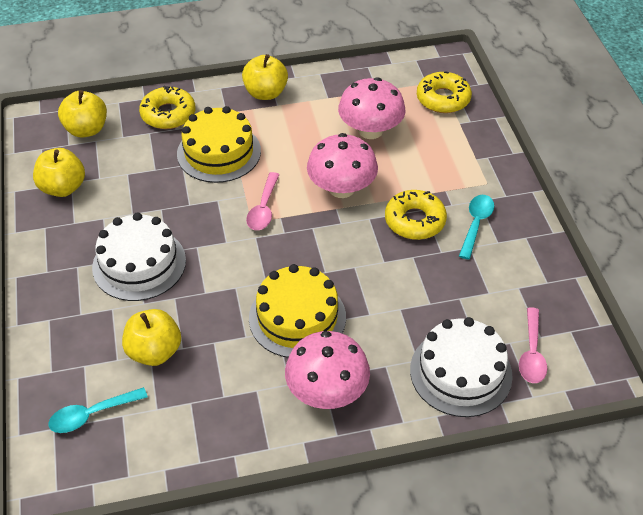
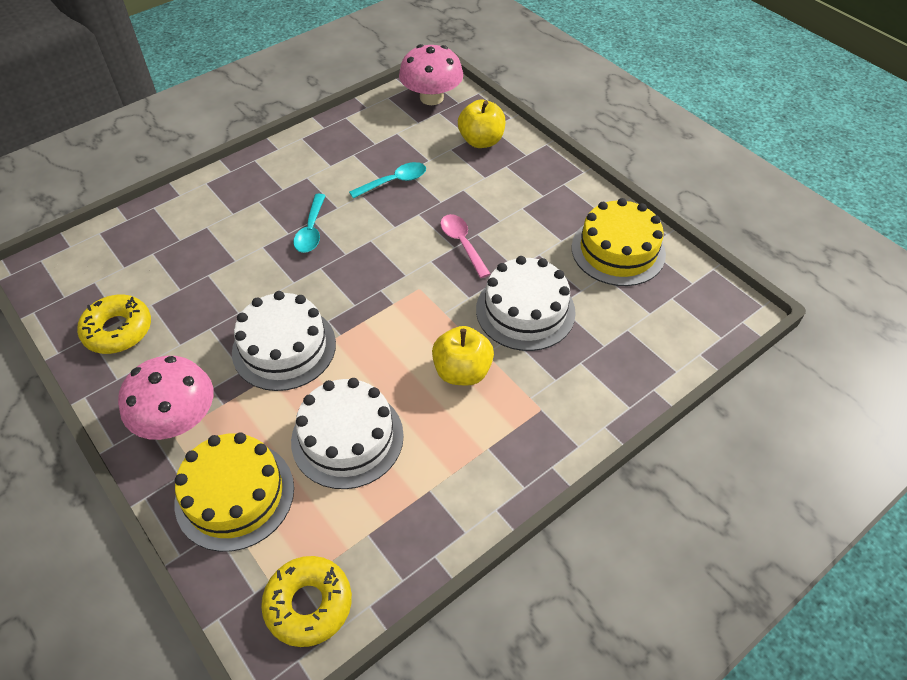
pink mushroom: [285,331,370,409] [307,133,378,198] [338,77,405,139] = 3 -> [118,356,213,440] [399,44,463,105] = 2
pink spoon: [246,172,280,230] [519,307,547,383] = 2 -> [440,214,490,278] = 1
white cake: [92,212,186,301] [410,317,513,417] = 2 -> [232,291,336,391] [291,378,404,489] [476,256,576,351] = 3
yellow apple: [33,148,85,197] [58,90,107,137] [122,309,181,366] [242,54,288,100] = 4 -> [432,326,494,386] [458,100,506,148] = 2
yellow donut: [139,85,195,129] [385,190,447,240] [417,71,472,113] = 3 -> [77,295,151,354] [261,556,352,647] = 2

